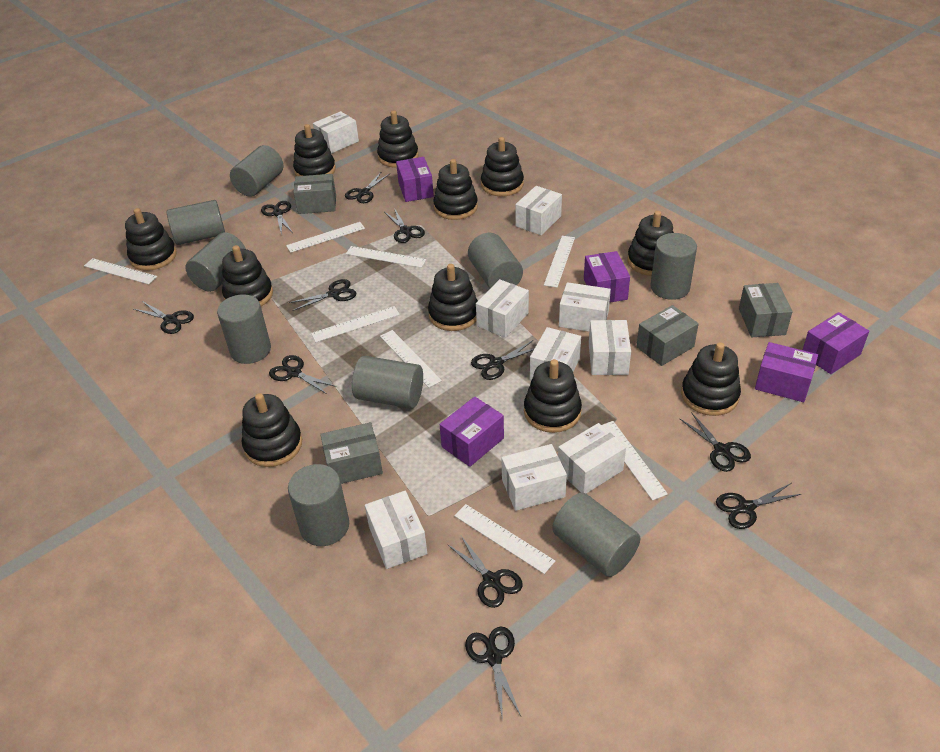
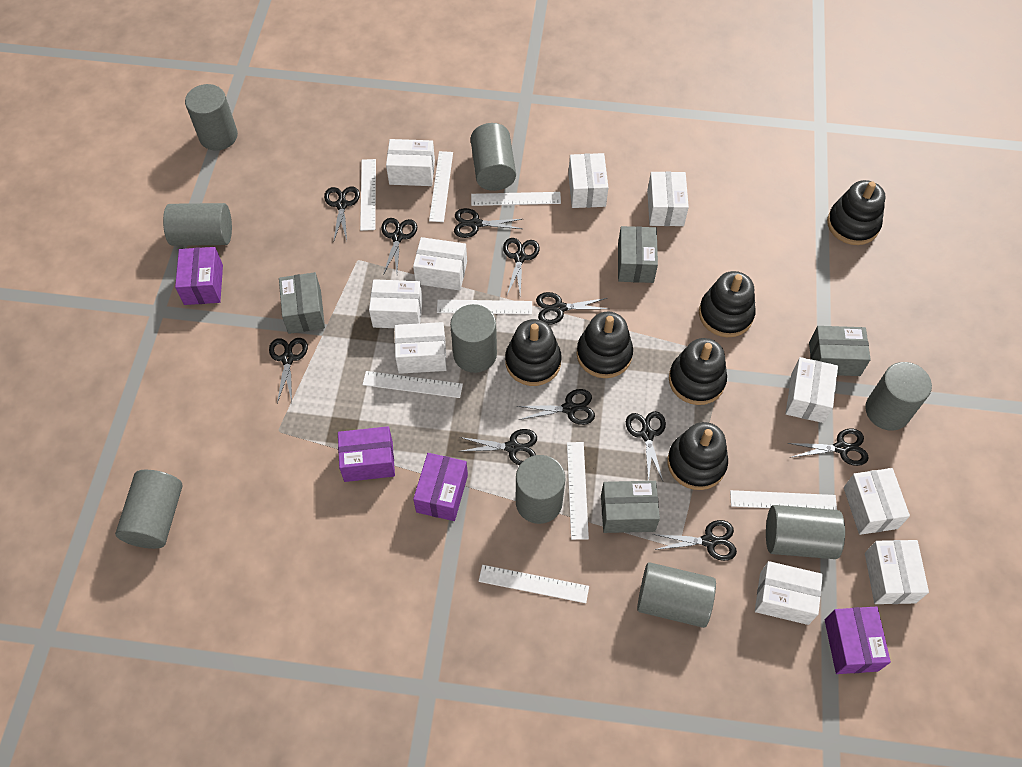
black stacking toy: [125,208,177,271] [222,245,273,306] [242,393,302,467] [293,124,336,176] [377,110,419,167] [428,264,478,331] [433,159,478,220] [481,137,524,196] [524,359,582,433] [627,211,674,276] [681,342,741,416] = 11 -> [505,319,562,386] [577,312,633,378] [667,422,728,490] [669,338,727,405] [699,271,755,337] [827,180,885,245] = 6
purple box: [396,157,434,202] [439,397,504,467] [584,251,630,303] [755,342,818,402] [803,312,869,374] = 5 -> [175,247,223,305] [338,426,395,482] [413,453,468,521] [825,606,891,674] = 4
white box: [313,111,359,154] [365,491,427,569] [476,279,529,338] [501,444,567,511] [515,186,562,235] [530,327,581,380] [558,423,626,494] [559,282,611,331] [589,320,631,375] = 9 -> [369,279,423,328] [386,139,435,186] [395,322,447,374] [413,237,467,291] [568,153,608,208] [647,172,689,226] [755,561,823,625] [786,357,838,423] [844,468,910,535] [865,540,929,604] = 10

